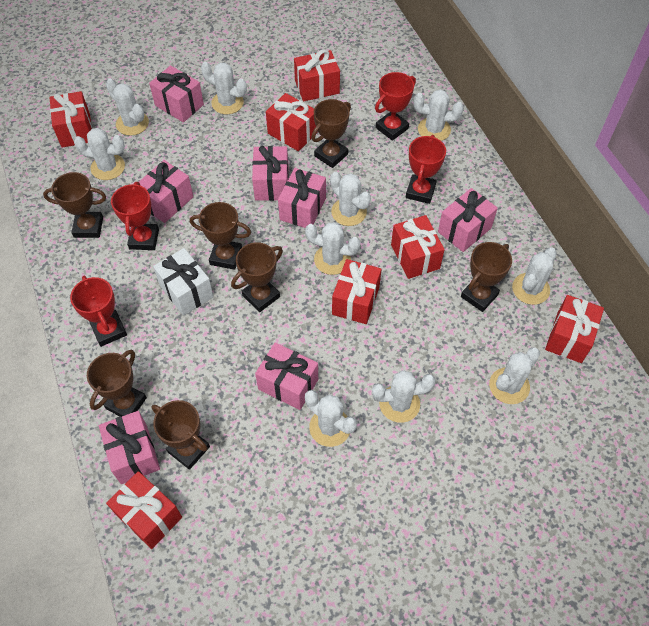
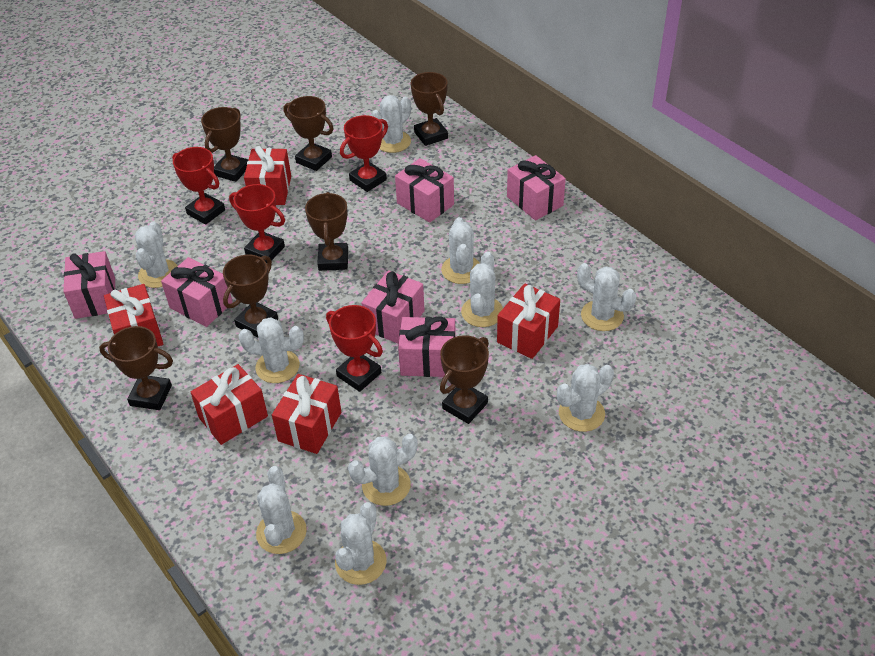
pink gift: [99,411,160,484] [139,160,193,223] [149,65,204,122] [252,146,289,201] [255,342,318,410] [278,168,326,228] [438,188,498,252] = 7 -> [63,251,115,319] [161,257,233,327] [361,270,425,344] [395,158,454,223] [398,316,456,377] [507,155,566,220] = 6
red gift: [50,91,92,148] [106,471,182,549] [266,93,318,151] [294,49,340,101] [332,259,381,324] [391,215,445,279] [545,295,604,363] = 7 -> [104,284,163,346] [191,364,268,445] [244,146,291,205] [272,374,341,454] [497,283,560,359] = 5
white gift: [153,248,214,316] = 1 -> none = 0

